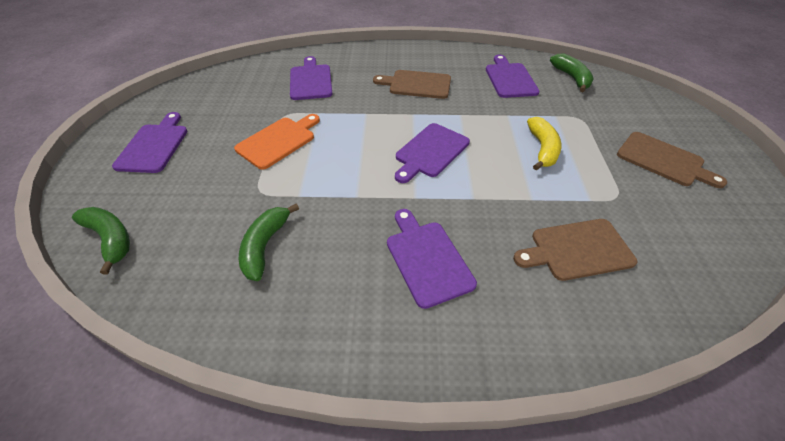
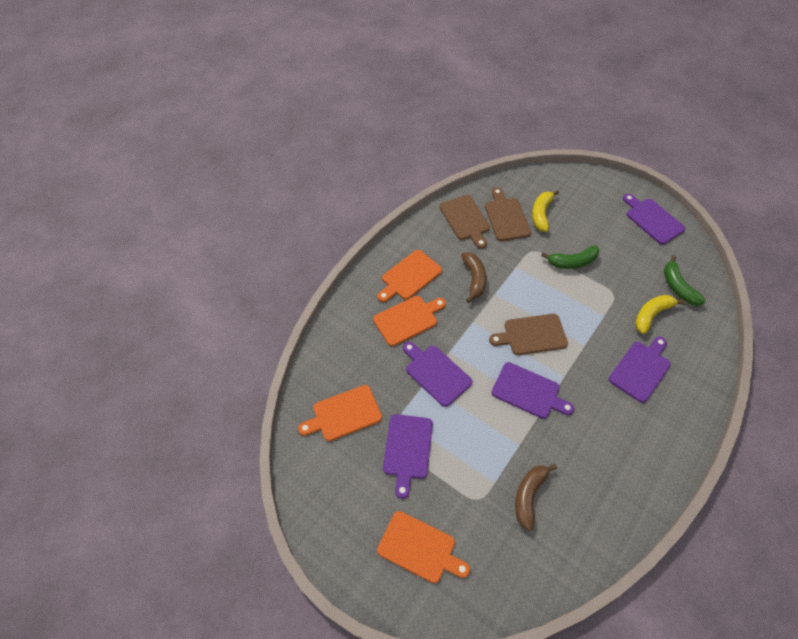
brown banana: none = 0 -> [461,252,486,303] [515,464,557,531] = 2
green banana: [72,207,130,275] [239,203,299,281] [550,53,594,92] = 3 -> [541,245,599,269] [664,255,706,306] = 2
orange cutting board: [234,114,320,170] = 1 -> [298,385,382,441] [373,296,446,346] [377,250,442,302] [377,511,470,583] = 4
yellow banana: [527,117,561,170] = 1 -> [532,190,559,232] [635,295,685,334] = 2

